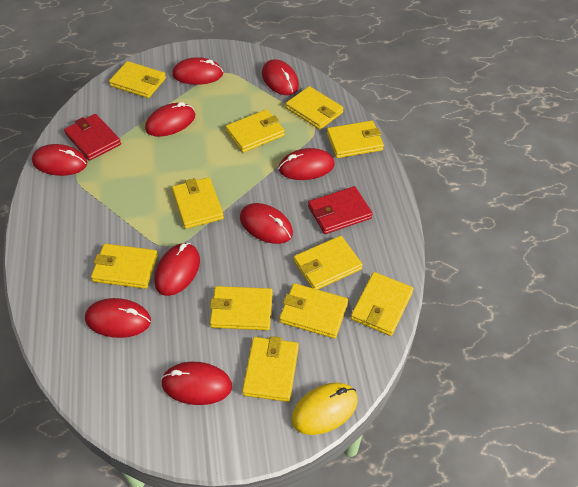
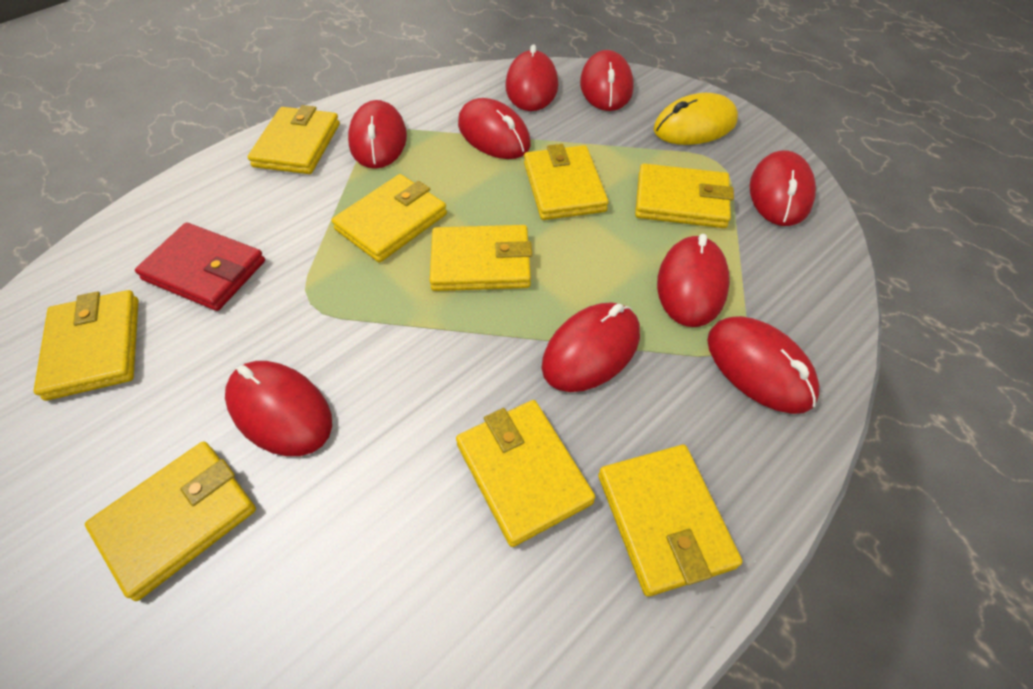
red wallet: [64,114,121,161] [308,186,373,234] = 2 -> [135,222,265,311] = 1
yellow wallet: [91,244,158,289] [109,61,166,98] [172,177,224,229] [210,286,273,330] [226,109,285,153] [242,336,299,402] [279,283,348,339] [286,86,344,130] [294,236,363,290] [327,121,384,158] [351,272,413,336] = 11 -> [33,290,139,401] [85,441,256,601] [248,105,340,174] [332,174,447,263] [430,225,532,291] [456,400,595,547] [524,144,609,220] [598,445,742,597] [635,164,734,228] = 9

